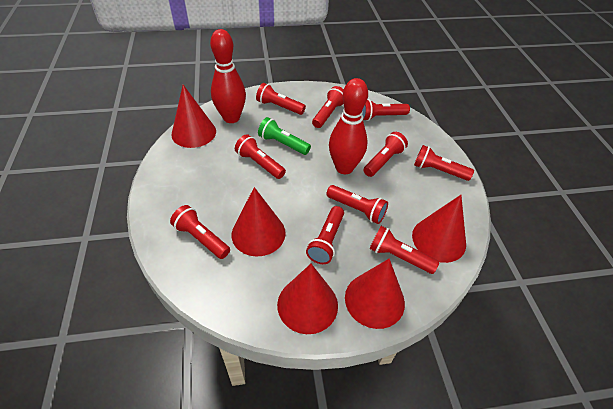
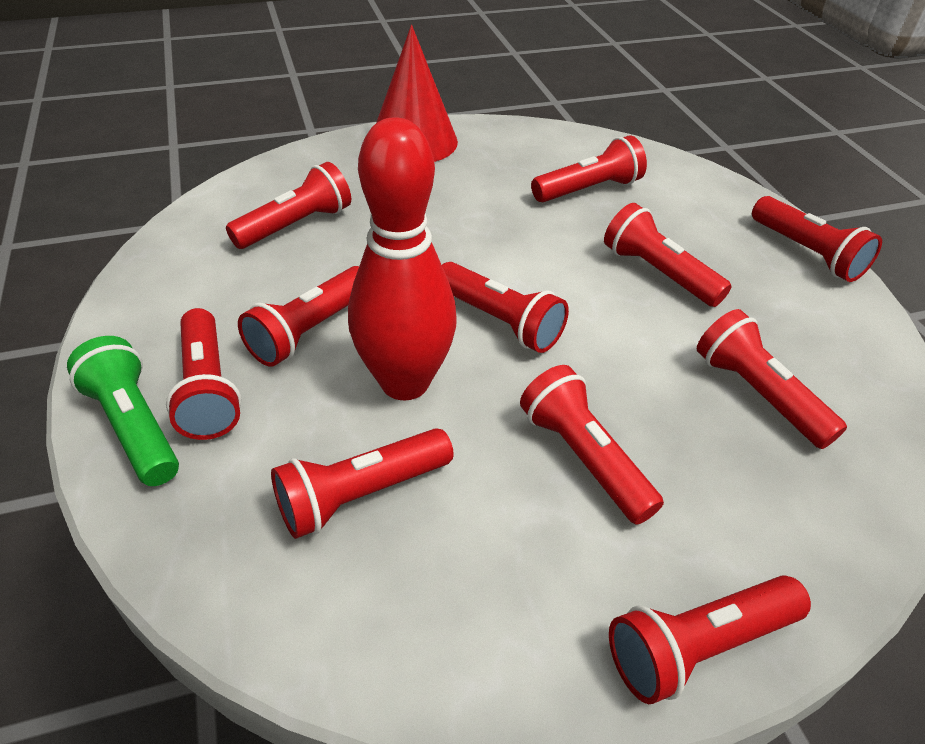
red bowling pin: [210,29,246,123] [329,78,368,174] = 2 -> [348,117,457,400] = 1
red cone: [172,85,216,148] [232,187,286,256] [277,264,338,334] [345,259,405,329] [412,195,466,263] = 5 -> [376,25,458,162] = 1
red flashlight: [170,205,230,259] [235,134,286,179] [256,83,306,115] [306,206,344,264] [312,86,344,128] [326,185,388,224] [362,99,410,121] [363,132,408,177] [369,226,439,274] [414,145,474,181] = 10 -> [166,308,242,440] [226,162,351,249] [238,266,359,367] [271,428,454,539] [442,262,569,353] [520,365,664,525] [531,135,647,202] [604,203,731,307] [609,575,811,704] [697,309,847,449] [752,196,882,282] = 11

